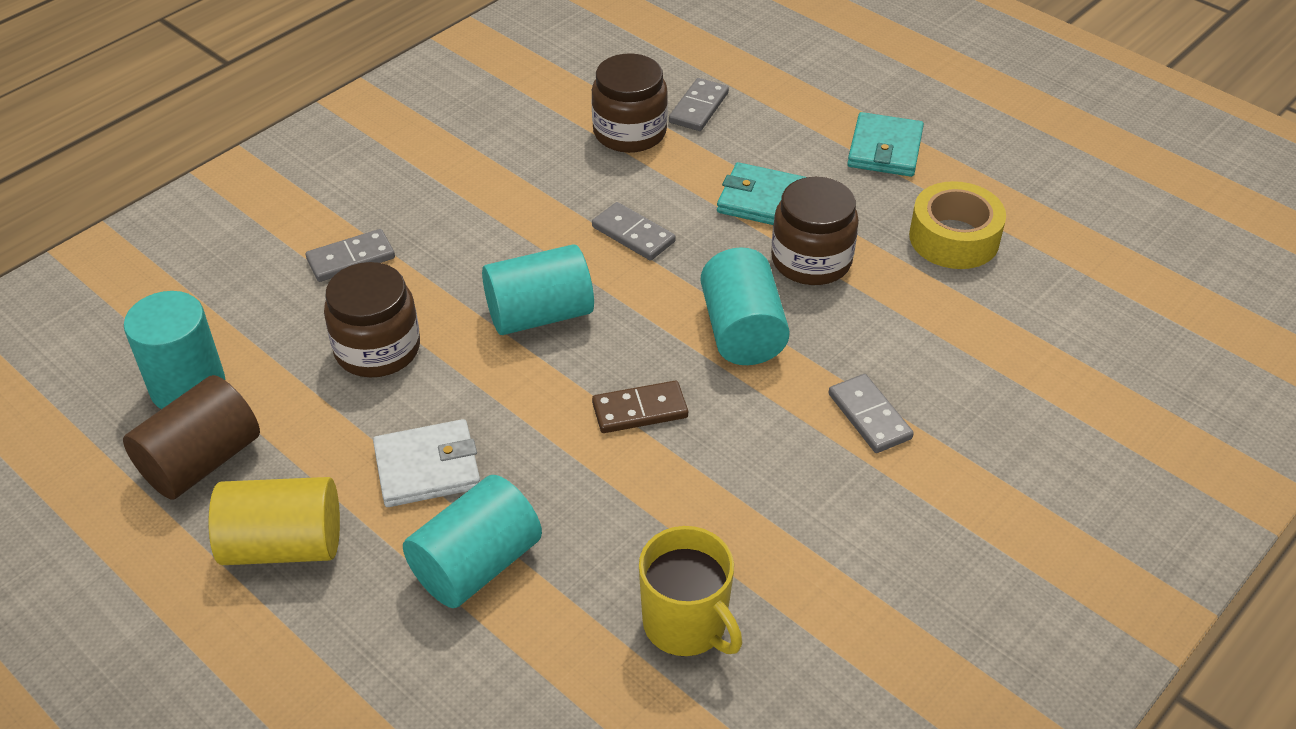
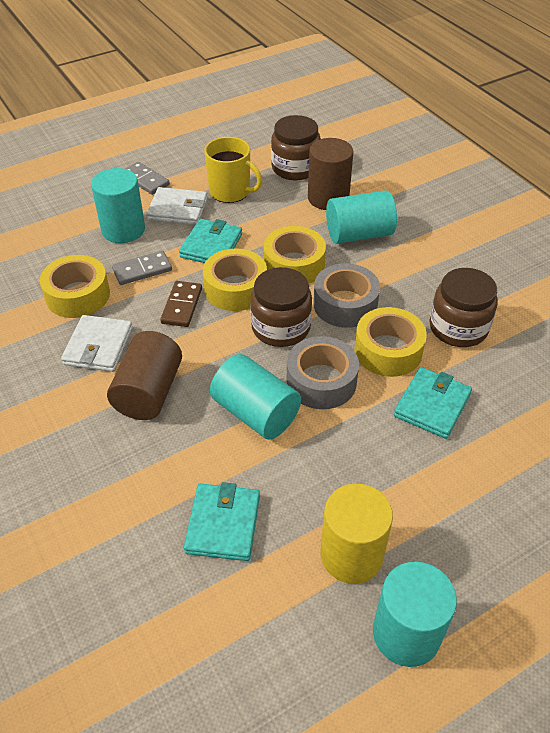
brown cylinder: [123,375,260,500] = 1 -> [107,331,182,420] [308,138,354,210] = 2
grey domino: [306,229,395,282] [592,202,676,261] [669,78,729,131] [829,374,914,453] = 4 -> [112,251,172,285] [125,162,170,195] = 2
grey tape: none = 0 -> [287,336,359,409] [313,263,380,328] = 2
turquoise wallet: [717,162,806,225] [847,112,924,177] = 2 -> [179,219,242,263] [184,482,260,561] [394,367,472,439] = 3
white wallet: [373,419,480,507] = 1 -> [61,315,133,372] [146,187,208,225] = 2
yellow tape: [909,181,1006,269] = 1 -> [40,255,110,318] [203,248,267,311] [264,226,326,284] [355,307,427,377] = 4

